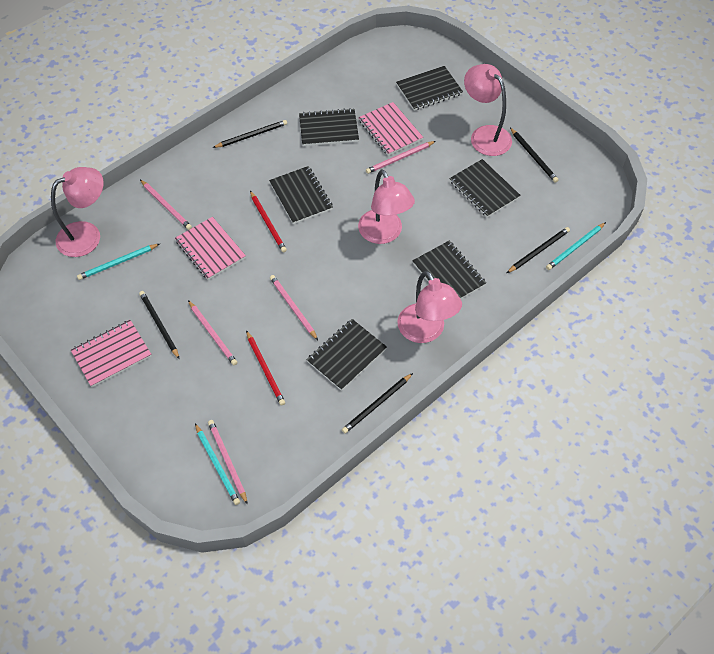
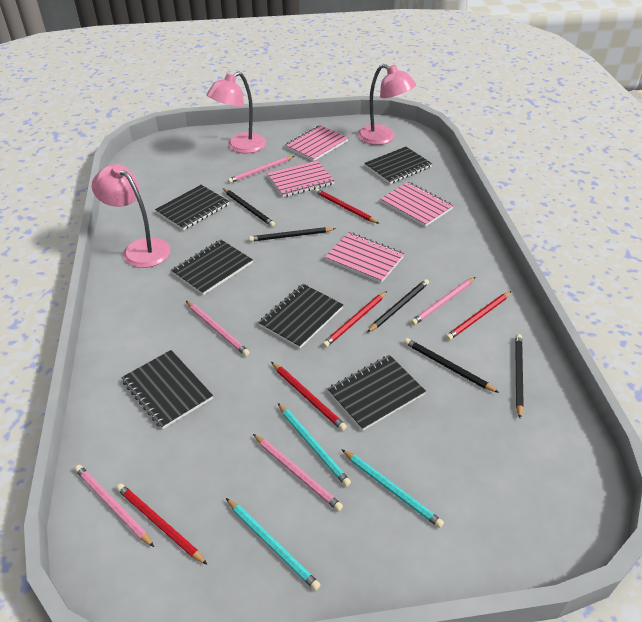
pink lamp: [51,167,104,257] [358,169,415,244] [397,270,462,343] [464,64,512,156] = 4 -> [92,164,171,268] [206,71,266,154] [358,64,416,145] = 3
pink notebook: [71,320,151,387] [175,217,246,280] [358,102,423,156] = 3 -> [267,161,335,197] [285,125,348,161] [325,232,405,283] [380,182,454,227] = 4
red pencil: [246,330,285,406] [250,191,287,252] = 2 -> [116,484,208,565] [271,362,347,431] [315,188,379,224] [322,291,387,348] [446,291,512,340] = 5

